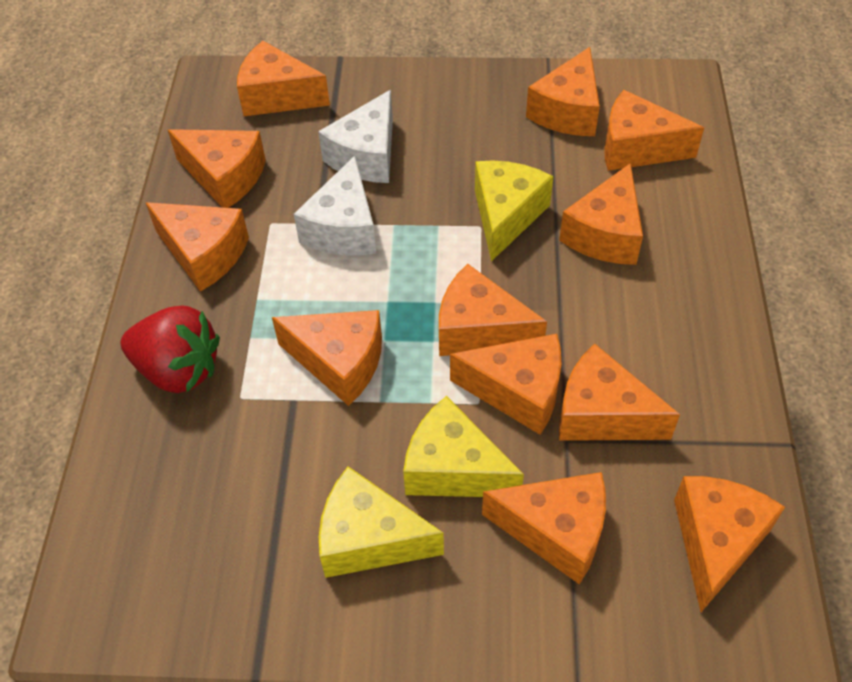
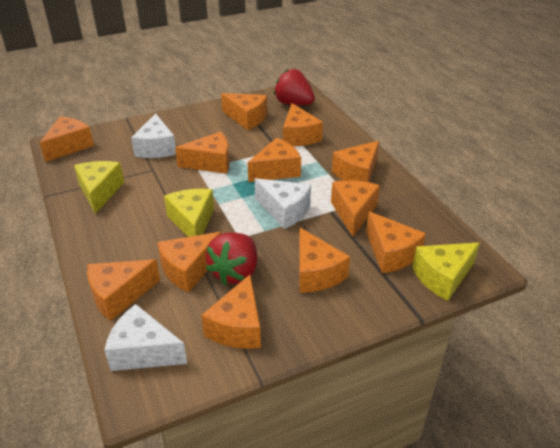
red strawberry: [121,305,220,393] = 1 -> [206,232,257,285] [274,69,315,105] = 2
white cheese: [294,156,376,255] [318,90,393,183] = 2 -> [104,304,187,371] [131,113,176,158] [255,178,311,229] = 3

